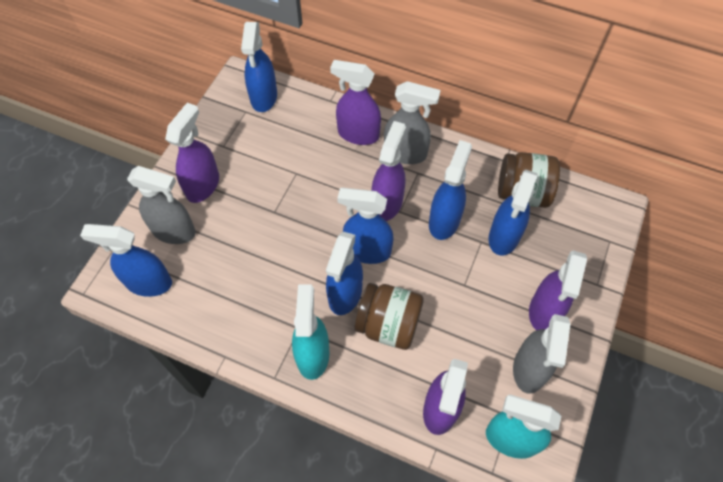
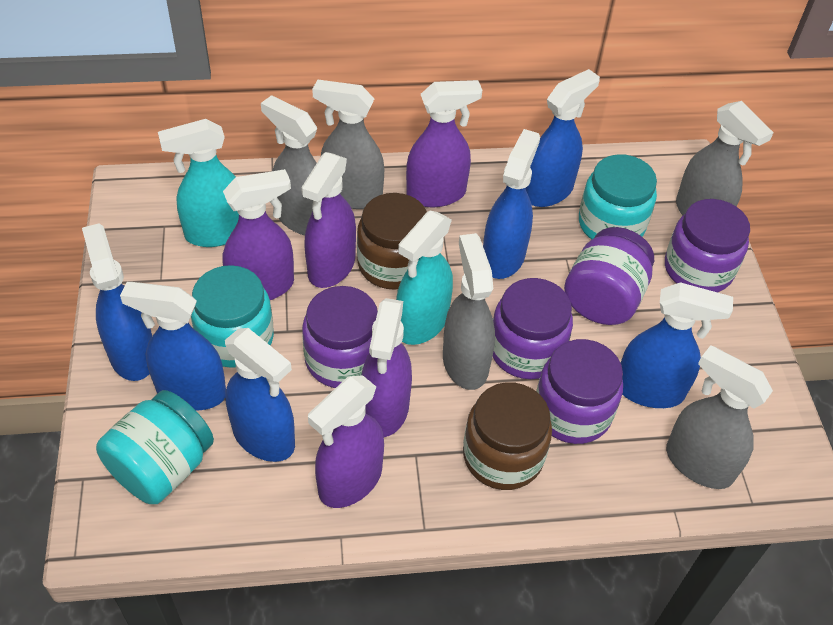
grey spray bottle: [127,166,196,244] [384,81,441,164] [513,314,570,394] = 3 -> [261,95,317,235] [312,80,384,209] [443,233,495,390] [666,345,773,489] [676,101,774,216] = 5
purple jar: none = 0 -> [302,286,378,388] [493,278,573,379] [536,339,623,444] [564,227,654,325] [665,199,750,293] = 5
turquoise jar: none = 0 -> [96,390,214,504] [191,265,274,368] [579,154,657,239] = 3

